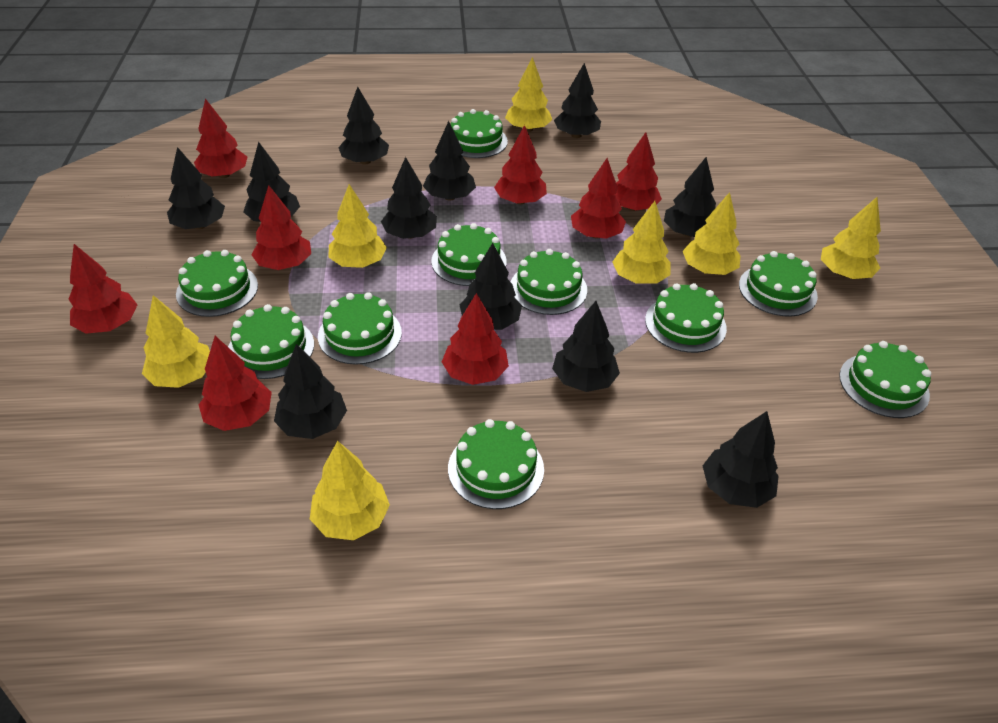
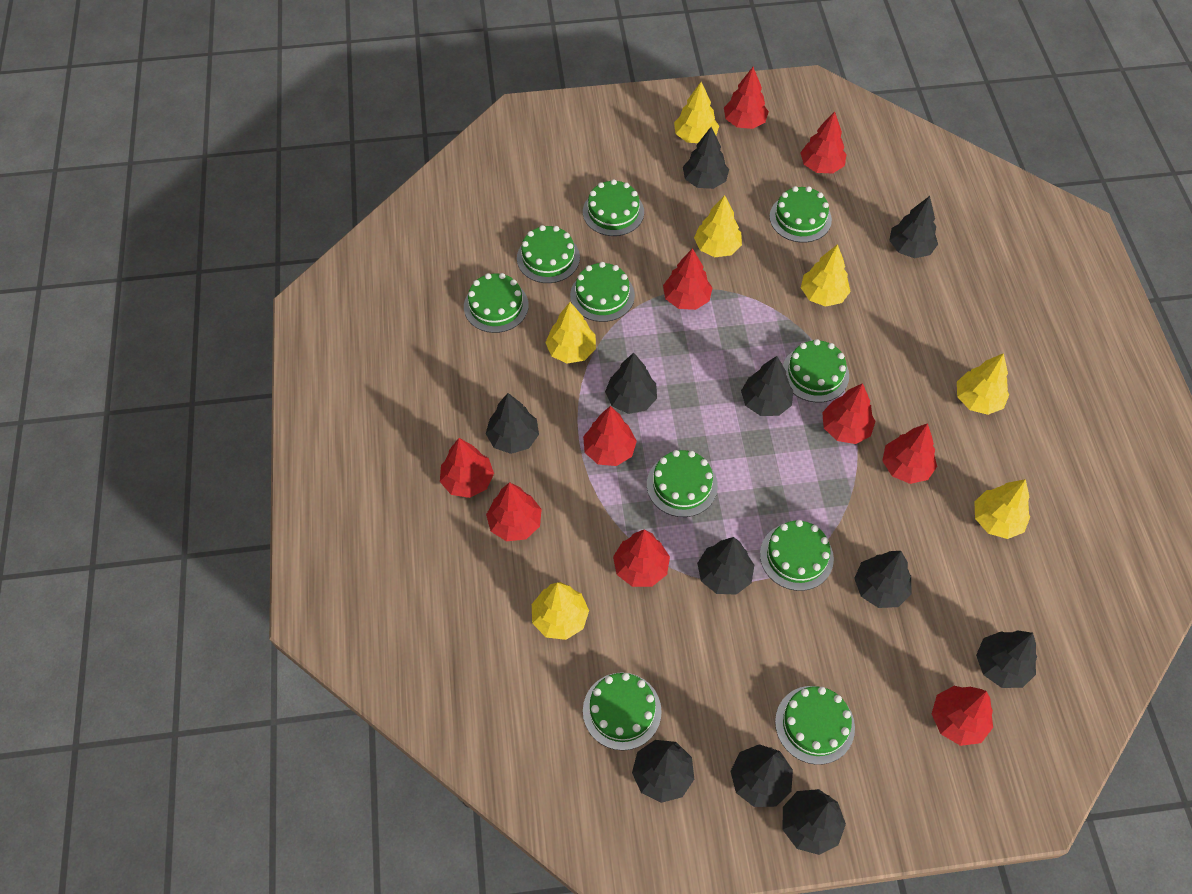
red tree: [68,244,137,334] [194,99,247,178] [199,336,272,431] [251,185,311,270] [442,293,509,385] [494,125,547,205] [571,158,626,239] [616,132,662,211] = 8 -> [440,438,494,498] [486,482,542,541] [583,406,637,466] [613,529,670,587] [663,248,712,310] [724,67,769,129] [800,111,847,173] [822,383,876,444] [882,423,937,484] [932,686,993,746] = 10

